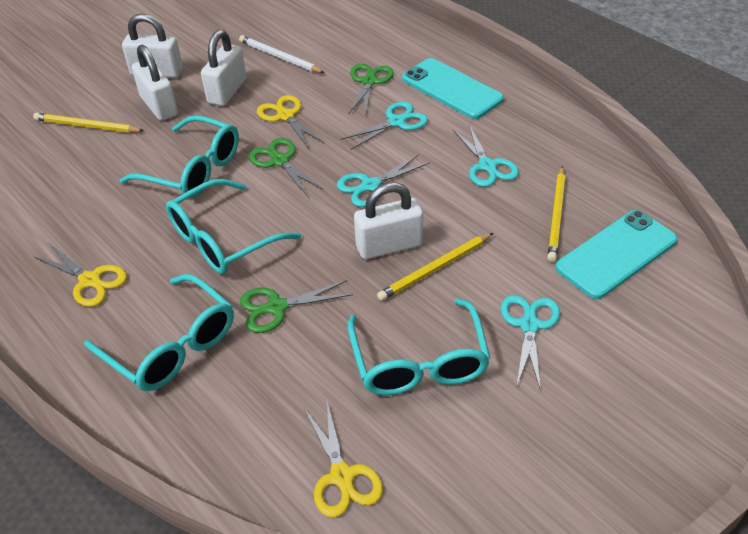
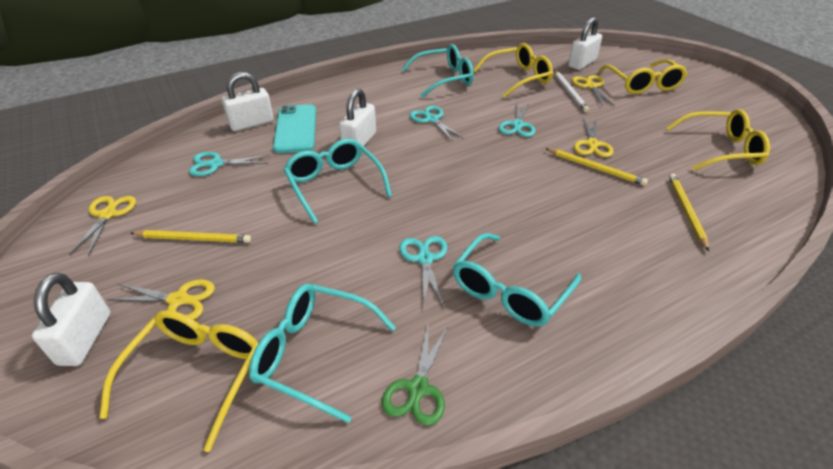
green scissors: [240,280,353,333] [249,138,324,197] [348,64,394,117] = 3 -> [382,325,448,426] = 1
turquoise phone: [402,58,504,119] [556,210,678,299] = 2 -> [273,105,316,153] = 1
yellow glasses: none = 0 -> [99,310,259,452] [473,43,553,97] [599,59,687,94] [666,109,770,171] = 4
yellow scissors: [33,244,127,307] [257,95,324,149] [304,402,383,517] = 3 -> [69,196,136,256] [107,279,215,320] [572,75,615,106] [574,118,614,157] = 4

